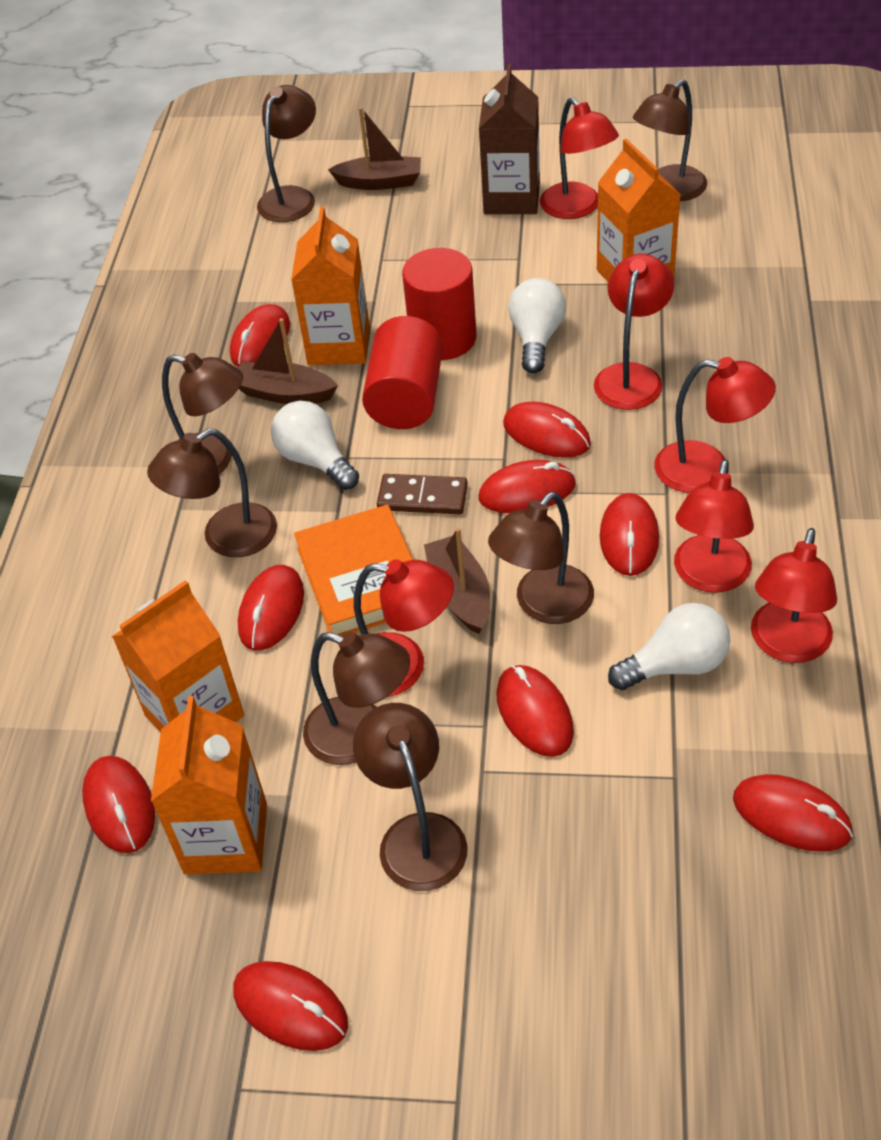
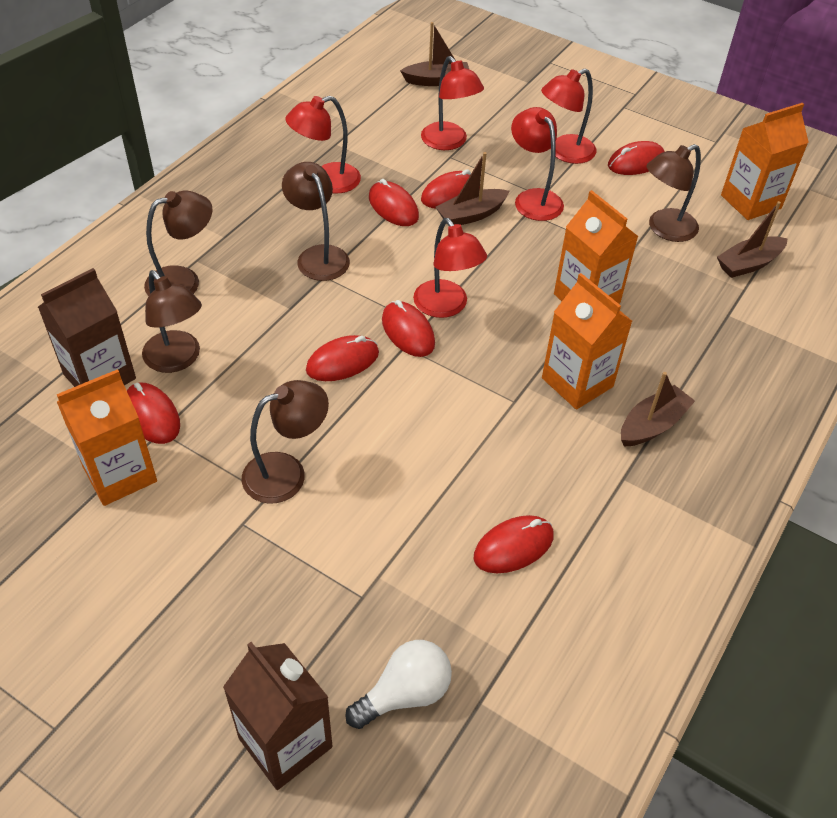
brown boat: [238,318,338,404] [328,107,421,190] [424,527,490,634] = 3 -> [400,22,469,86] [436,152,509,225] [621,372,695,447] [717,201,788,278] = 4
brown carton: [479,64,540,214] = 1 -> [38,268,136,387] [223,642,333,790] = 2
brown domino: [377,474,468,514] = 1 -> none = 0
brown lamp: [147,429,277,557] [162,353,243,474] [257,85,316,222] [303,632,410,765] [353,703,467,891] [488,492,594,624] [633,79,707,201] = 7 -> [142,270,202,373] [144,190,212,296] [242,380,329,504] [282,162,350,281] [646,144,701,242] = 5
orange book: [294,505,413,637] = 1 -> none = 0
red cylinder: [362,316,443,429] [402,248,477,360] = 2 -> none = 0
red lamp: [354,559,454,697] [540,97,619,219] [594,254,674,410] [654,357,776,493] [674,459,754,593] [751,528,837,663] = 6 -> [285,96,361,193] [413,218,487,318] [421,56,484,150] [511,107,564,221] [541,68,596,164] = 5
red mouse: [82,756,155,853] [230,304,290,366] [233,961,348,1051] [238,565,304,651] [479,460,576,513] [496,665,574,757] [503,402,591,458] [600,493,659,576] [733,774,853,852] = 9 -> [127,383,180,444] [306,335,379,381] [369,179,419,226] [382,300,435,357] [421,169,471,208] [474,515,554,573] [608,141,665,175] = 7
white light bulb: [271,401,359,490] [508,278,566,373] [608,603,730,690] = 3 -> [345,640,452,729] = 1

